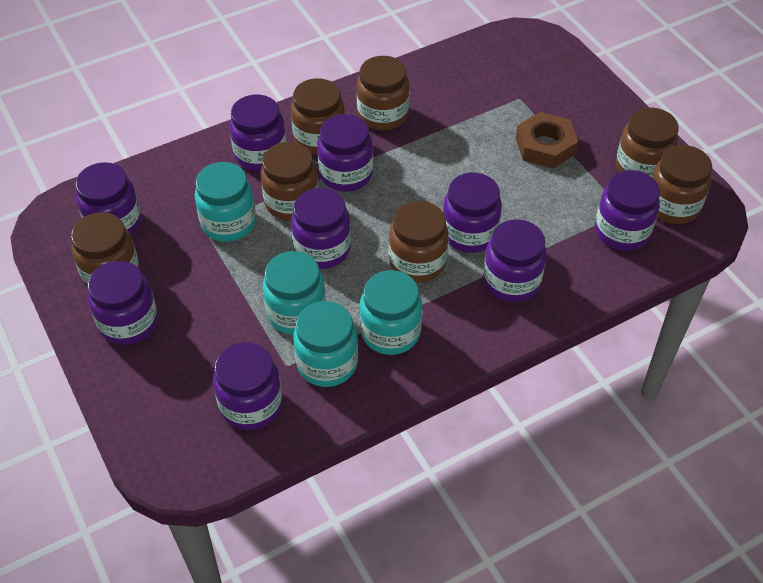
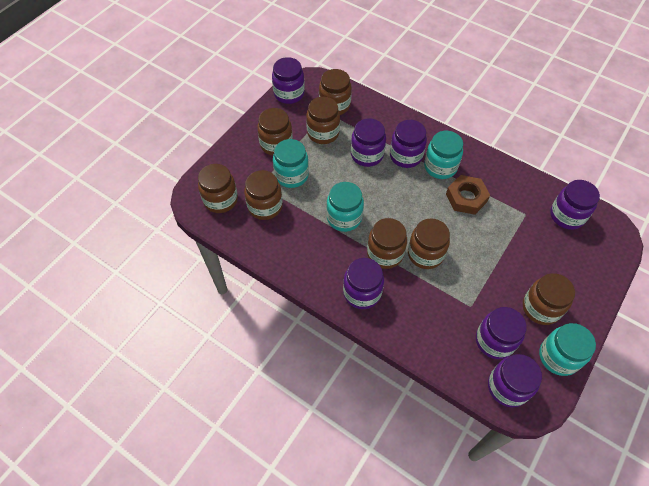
brown jar: [71,212,140,286] [261,142,319,221] [291,78,345,154] [356,56,409,130] [389,201,449,283] [616,108,679,177] [652,145,712,224] = 7 -> [198,164,238,213] [244,170,283,220] [257,108,293,156] [306,97,340,144] [319,69,352,115] [367,218,407,269] [408,218,450,269] [523,273,575,325] = 8
purple jar: [75,162,141,235] [87,261,158,345] [213,342,282,430] [229,95,286,171] [291,188,351,269] [317,114,373,192] [443,173,502,253] [483,219,547,302] [595,170,660,250] = 9 -> [272,57,305,104] [343,258,384,309] [351,118,386,167] [390,120,427,168] [476,307,527,359] [488,354,542,407] [550,180,600,230] = 7

